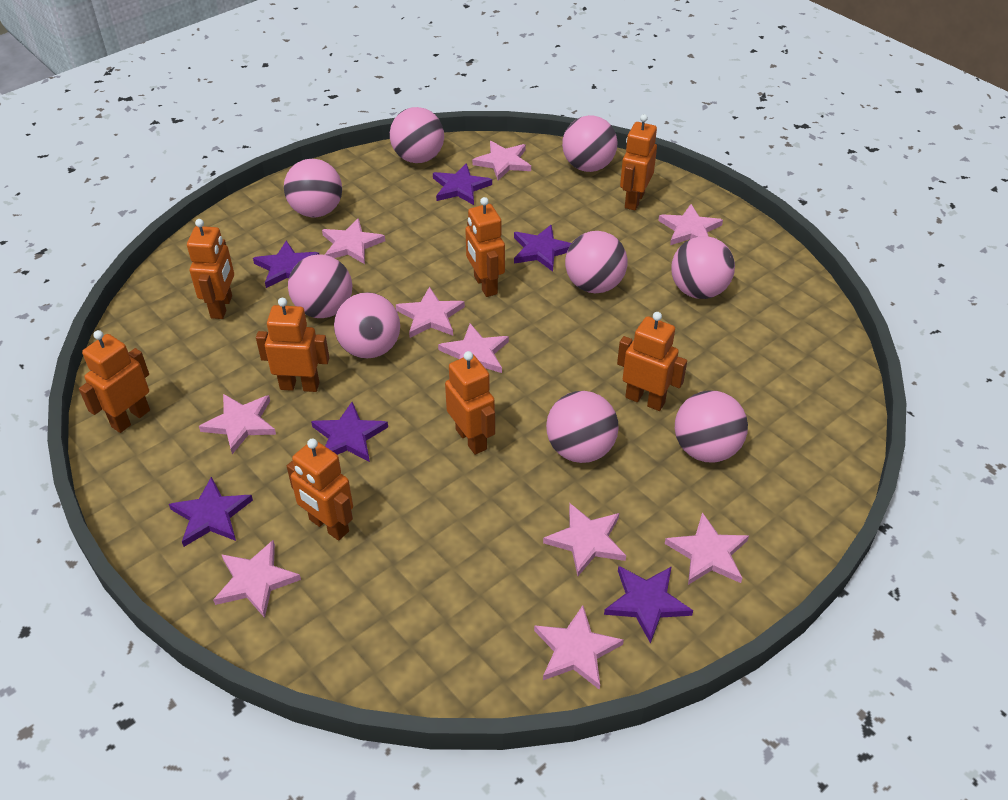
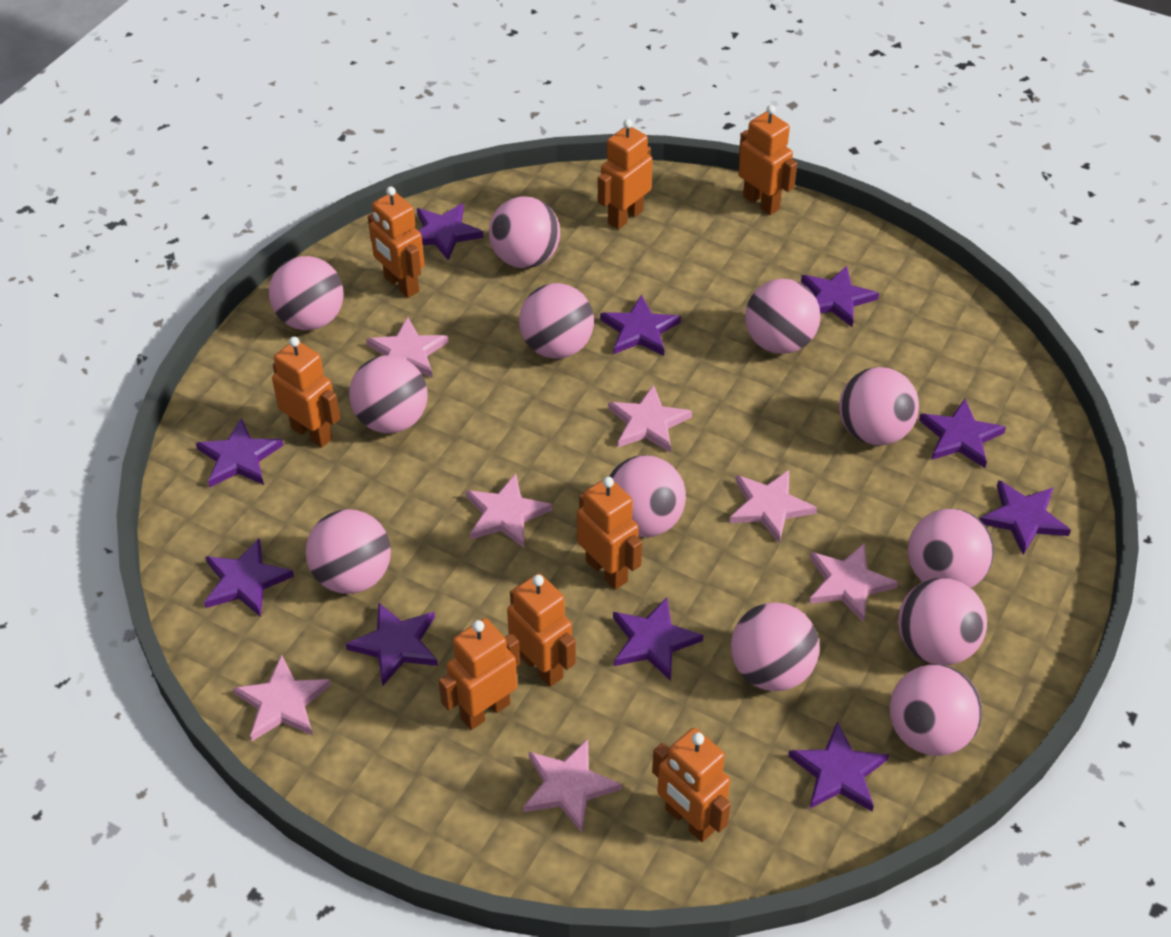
pink ball: [284,159,342,217] [288,254,352,318] [334,292,400,358] [390,107,444,163] [546,391,619,463] [562,115,618,172] [565,231,627,293] [671,236,735,299] [675,390,748,463] = 9 -> [269,256,344,330] [305,509,391,594] [349,355,428,433] [489,196,560,268] [519,283,594,358] [609,455,686,537] [731,602,819,691] [745,279,821,354] [839,367,919,445] [890,664,982,756] [898,578,987,665] [908,509,994,588] = 12
pink star: [199,394,276,454] [213,540,301,618] [322,218,385,264] [396,287,465,338] [438,323,509,373] [472,141,531,180] [534,605,624,690] [543,503,626,576] [658,204,723,245] [665,512,749,585] = 10 -> [233,655,331,741] [366,317,448,378] [466,474,552,548] [523,739,622,833] [608,385,692,453] [729,470,817,544] [809,543,898,623] = 7
purple star: [169,477,253,547] [253,240,319,288] [311,402,388,462] [433,163,492,205] [514,225,571,272] [604,566,693,644] = 6 -> [196,418,284,487] [204,538,294,617] [346,602,438,686] [417,203,484,261] [600,294,681,356] [613,598,703,681] [788,722,889,811] [801,266,879,327] [919,399,1006,468] [980,480,1071,555] = 10

